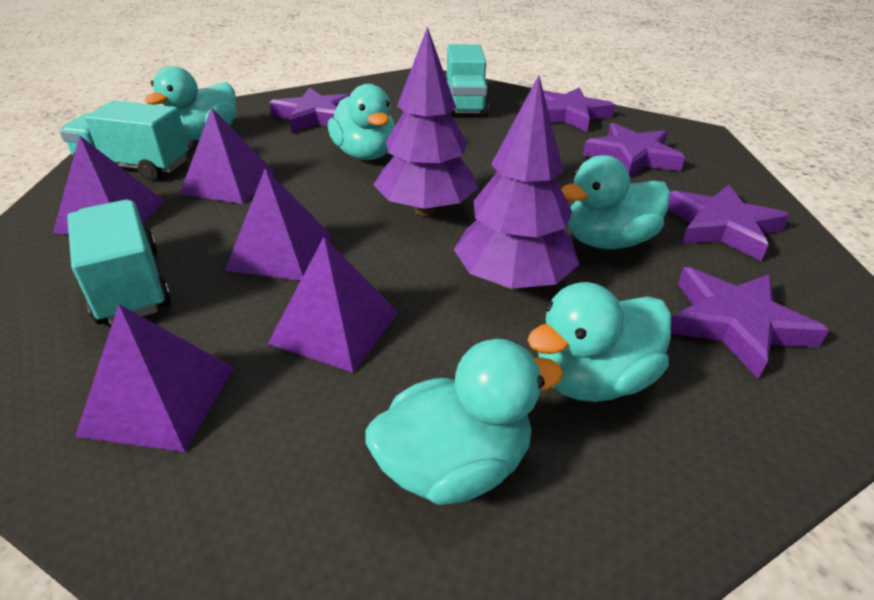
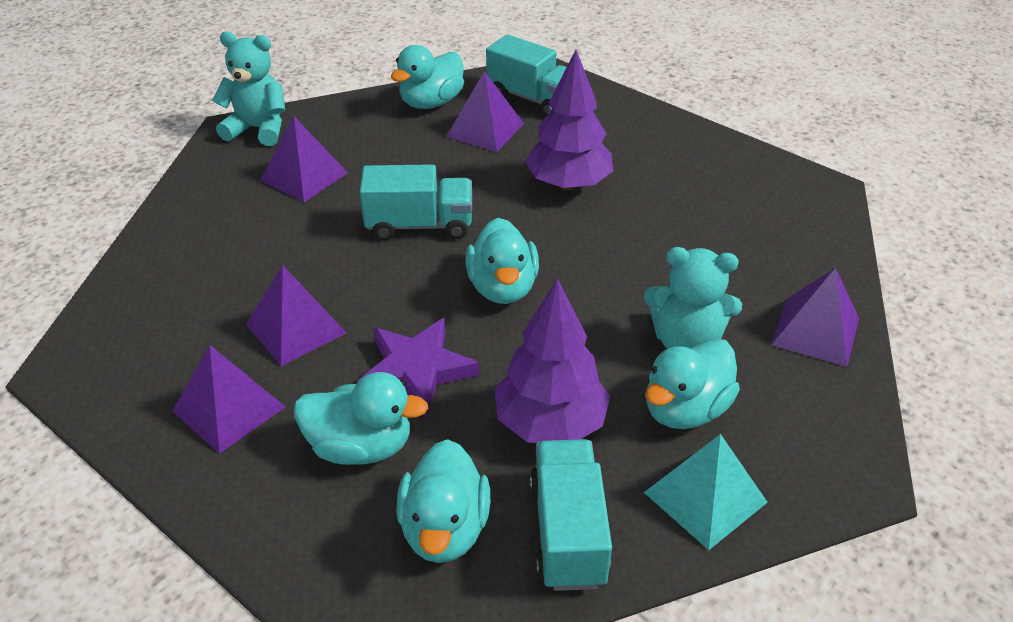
purple star: [269,87,350,133] [543,87,615,132] [583,123,685,176] [668,185,790,261] [671,267,829,379] = 5 -> [357,318,479,417] = 1
turquoise pyramid: none = 0 -> [644,434,768,550] = 1
turquoise teddy bear: none = 0 -> [212,32,285,146] [644,247,742,349] = 2

